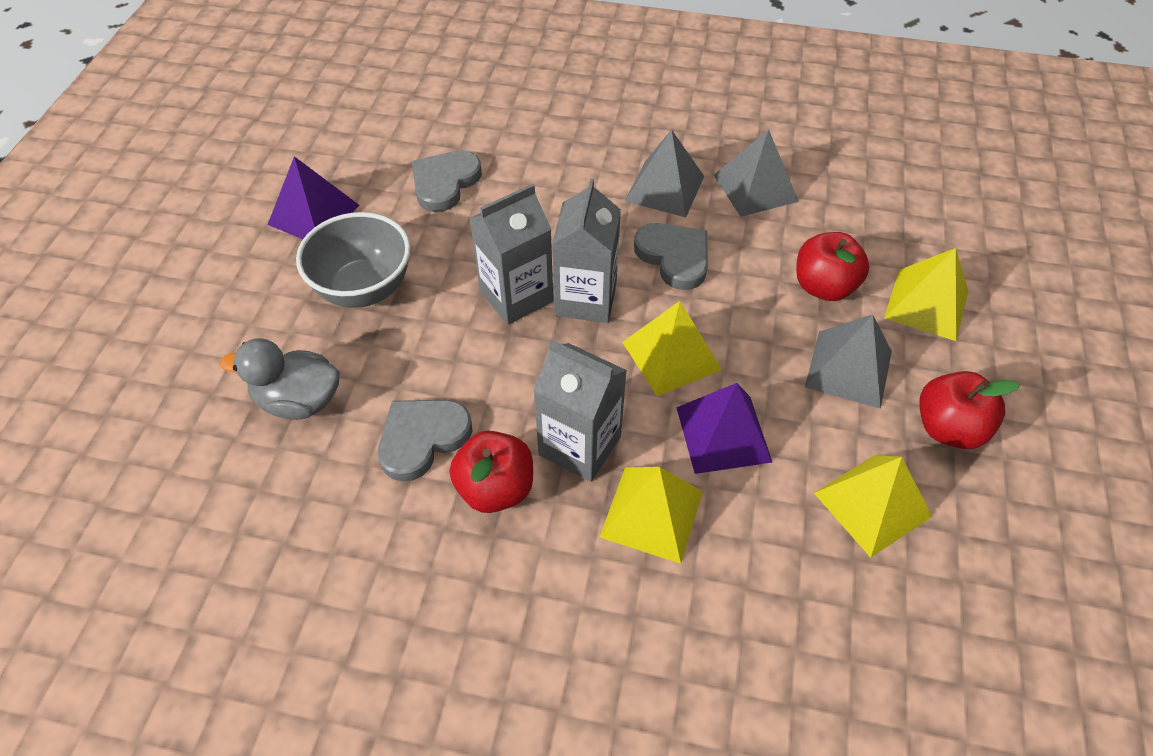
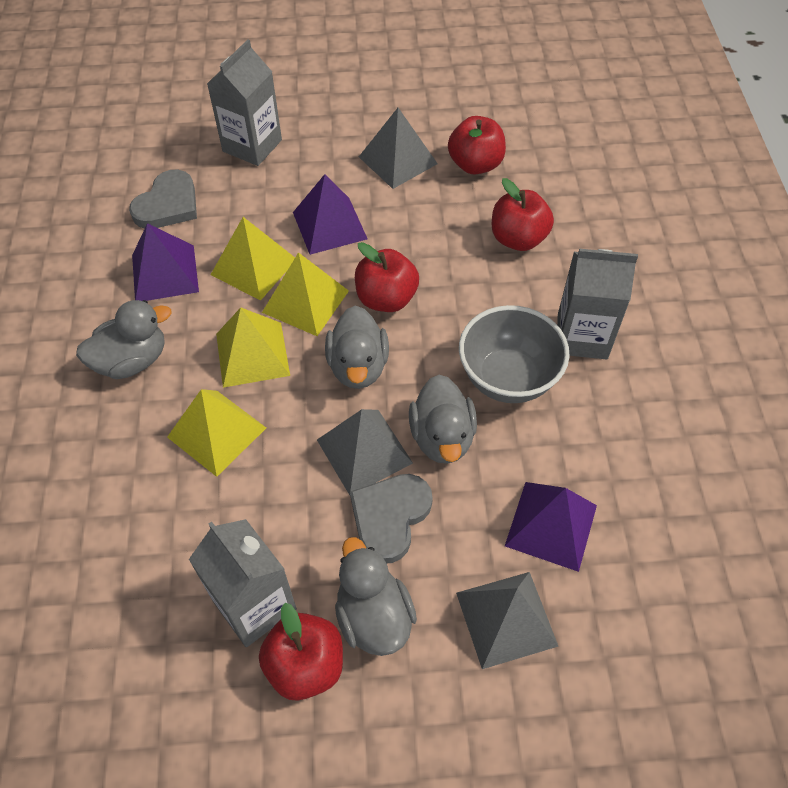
grey duck: [220,338,340,420] = 1 -> [76,300,171,379] [325,306,389,389] [335,537,417,656] [409,375,477,464] = 4
grey heart: [378,400,473,482] [412,150,482,212] [634,223,708,290] = 3 -> [129,170,197,229] [350,474,433,563] = 2
purple pyramid: [268,156,360,239] [676,383,773,474] = 2 -> [132,223,199,301] [293,174,367,255] [505,482,597,572] = 3
red apple: [450,431,533,513] [796,232,869,301] [919,371,1020,449] = 3 -> [259,603,343,701] [355,242,419,312] [448,116,506,175] [492,178,554,251] = 4

